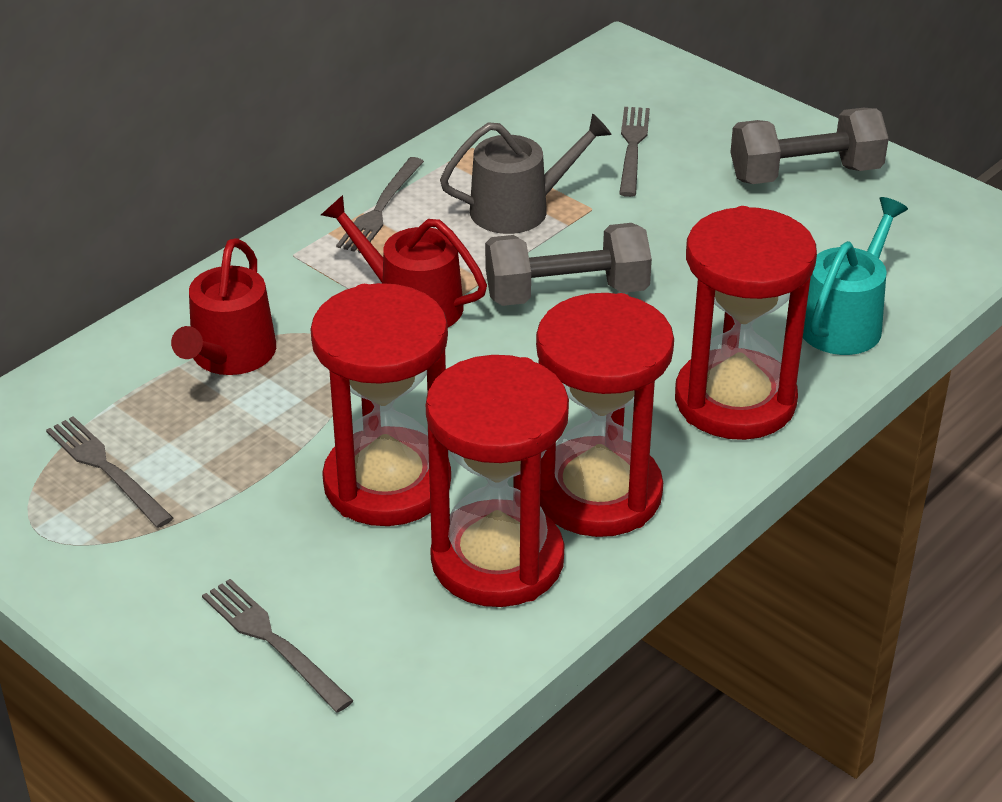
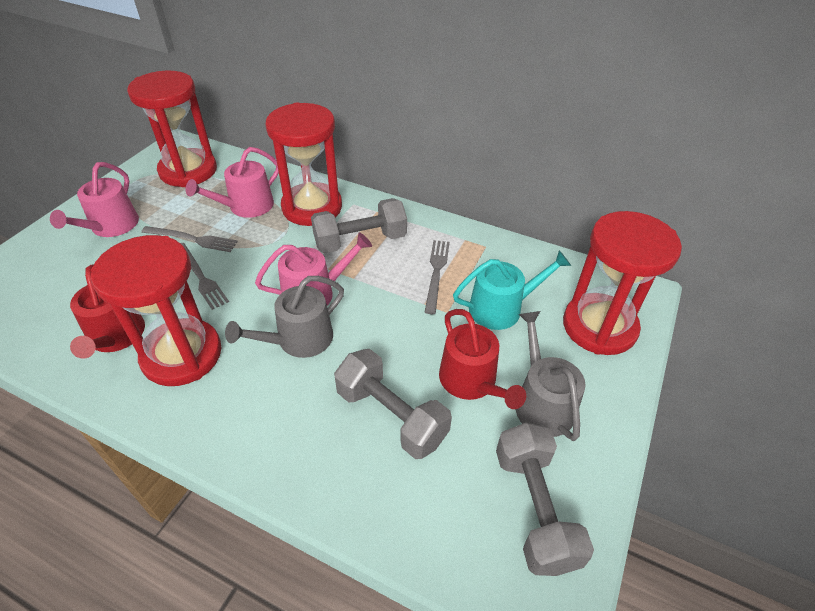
grey dumbbell: [485,223,652,306] [730,108,889,184] = 2 -> [311,198,407,253] [334,349,452,459] [496,423,594,576] = 3
grey fork: [46,416,173,528] [202,579,354,713] [336,157,424,253] [619,107,650,197] = 4 -> [141,226,238,252] [180,243,229,310] [425,240,450,314] = 3
grey watering can: [440,113,612,234] = 1 -> [225,276,344,358] [515,311,586,441] = 2
pink watering can: none = 0 -> [50,162,139,237] [186,147,279,218] [255,232,372,305] = 3

